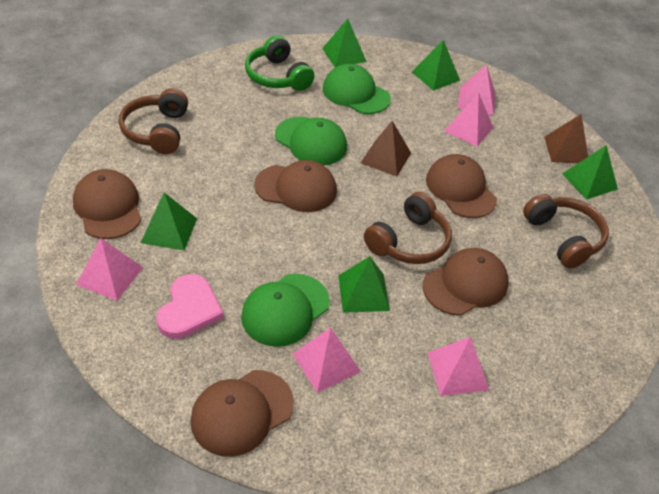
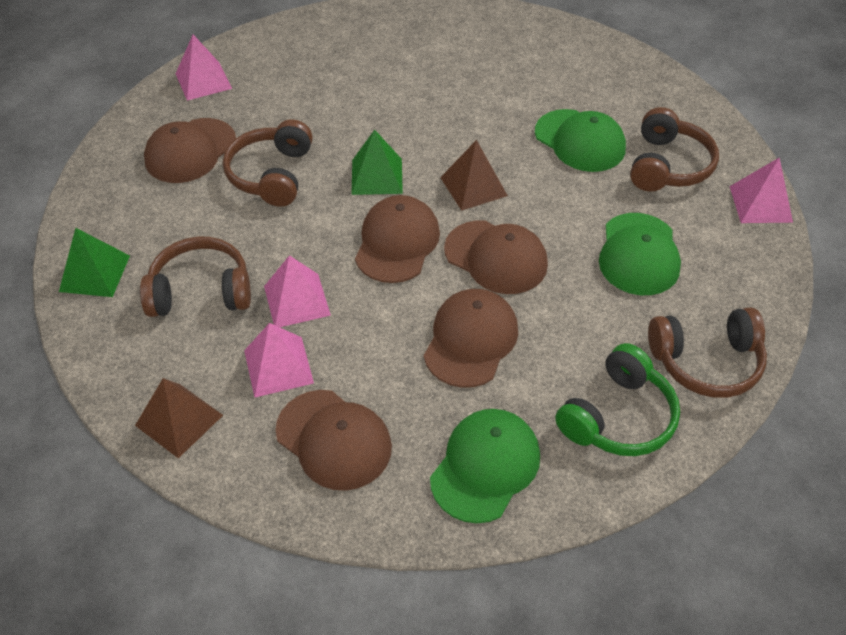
brown headphones: [119,88,188,154] [364,192,452,264] [523,194,609,268] = 3 -> [140,237,251,317] [223,119,313,207] [630,107,719,192] [648,307,767,398] = 4
green pyramid: [141,192,197,251] [322,19,367,67] [338,256,390,313] [412,40,460,91] [562,145,618,200] = 5 -> [59,228,130,297] [352,130,403,195] = 2
pink heart: [156,274,224,339] = 1 -> none = 0
pink pyramid: [76,238,143,301] [292,327,361,393] [428,336,489,396] [444,92,493,147] [457,64,496,115] = 5 -> [176,35,232,101] [244,323,314,398] [264,255,331,327] [730,157,793,223] = 4

